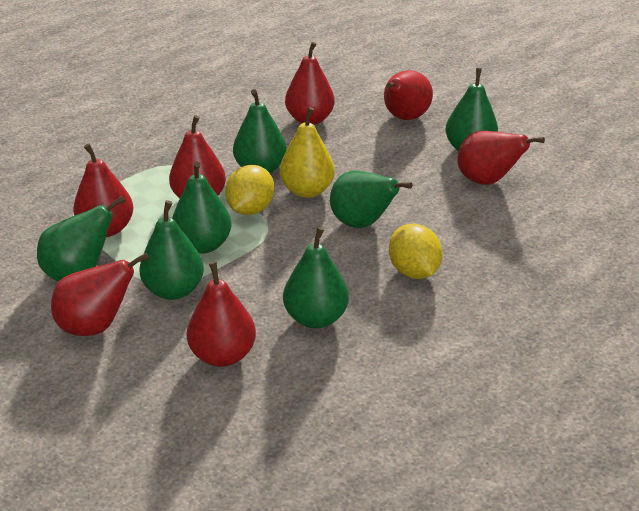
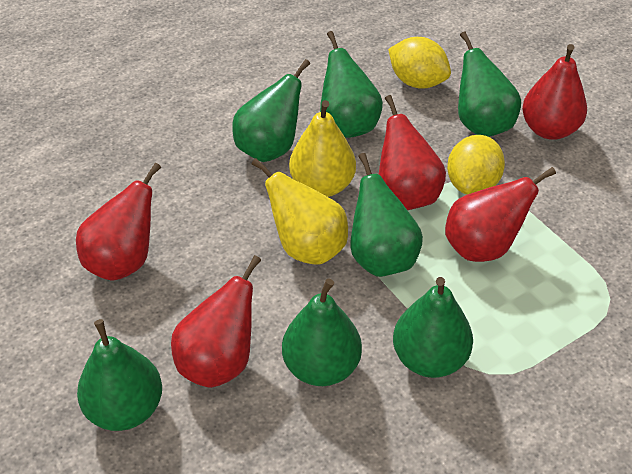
red pear: [51,253,149,336] [73,144,133,237] [169,115,226,199] [187,262,256,367] [285,42,335,125] [384,70,433,120] [457,131,545,185] = 7 -> [76,163,161,281] [171,255,261,388] [379,95,446,210] [445,167,556,262] [522,44,587,140] = 5
yellow pear: [280,107,335,198] = 1 -> [252,158,348,265] [289,100,356,197] = 2

